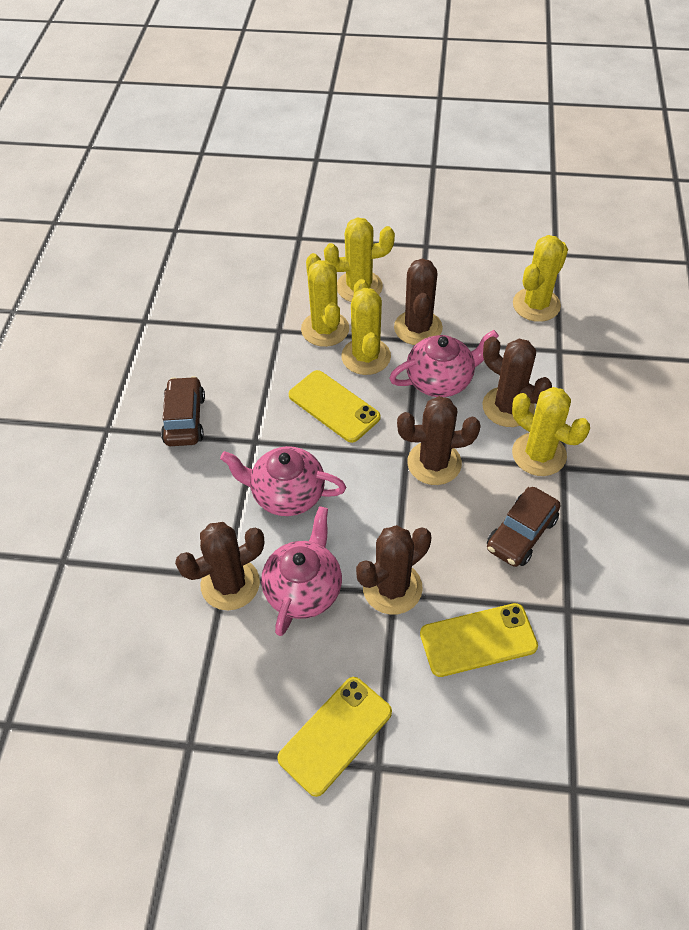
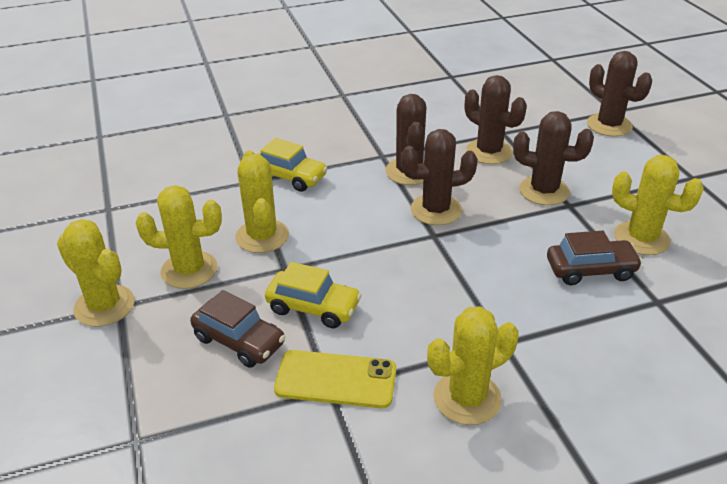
pink teapot: [220,446,346,516] [261,506,342,636] [390,330,499,397] = 3 -> none = 0
yellow car: none = 0 -> [258,138,328,192] [265,262,362,328] = 2
yellow phone: [277,677,392,797] [289,370,381,443] [420,603,538,677] = 3 -> [274,350,396,408] = 1

